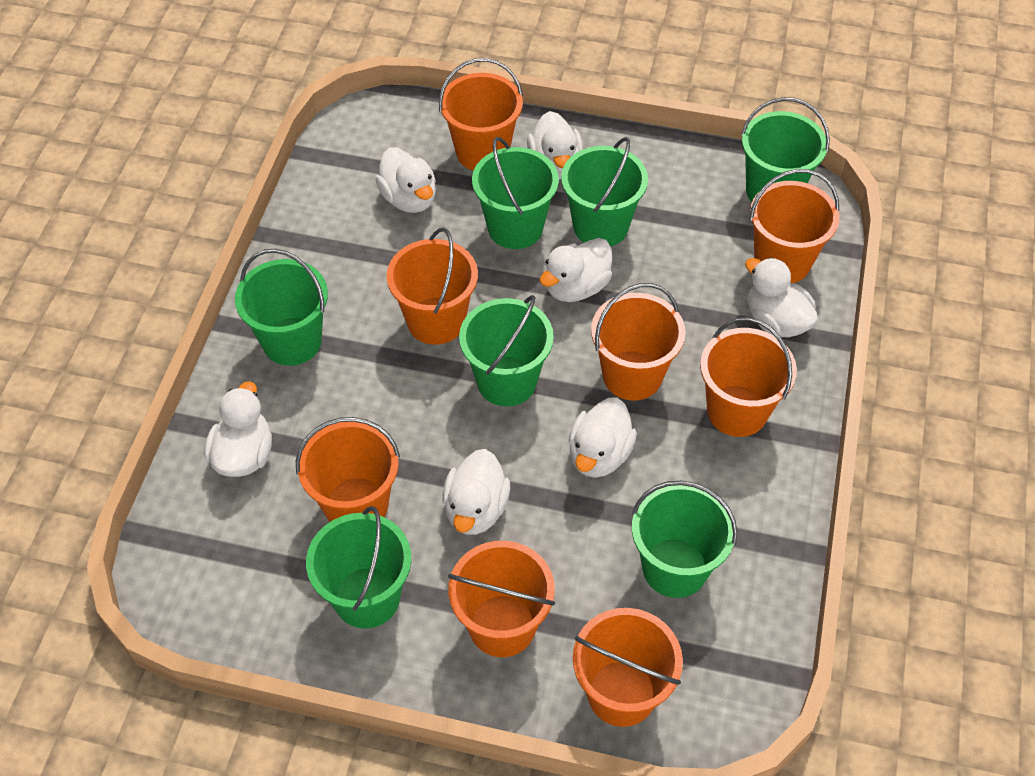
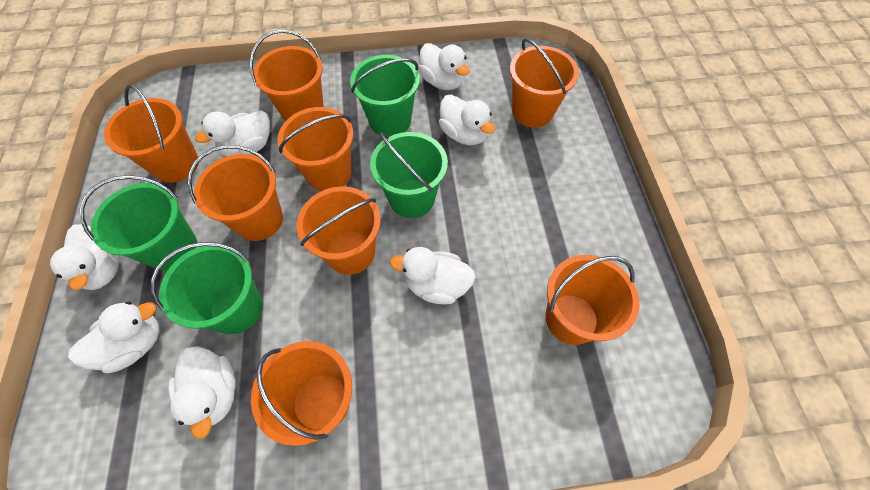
green bucket: [235,249,328,366] [306,506,412,629] [459,295,554,406] [472,137,559,249] [561,137,648,247] [632,481,738,598] [741,97,830,202] = 7 -> [80,175,197,271] [151,242,263,334] [350,55,420,137] [370,132,448,218] = 4

